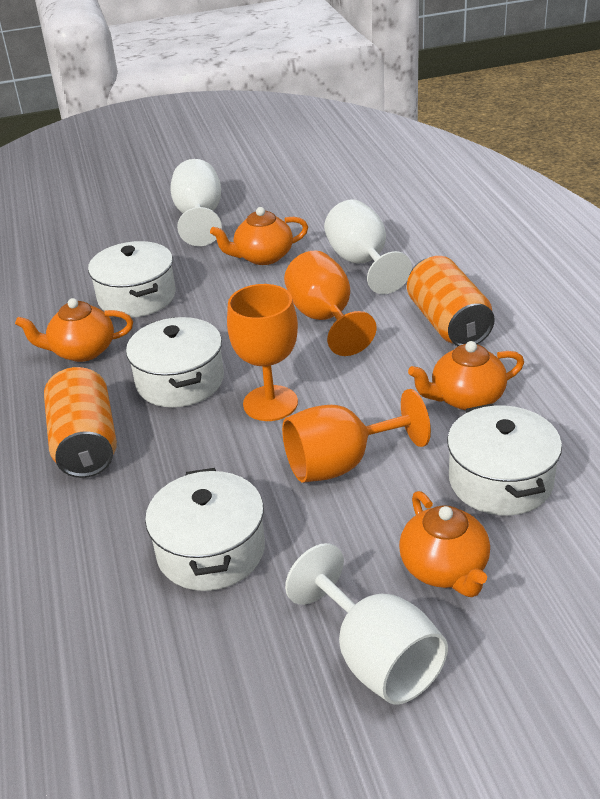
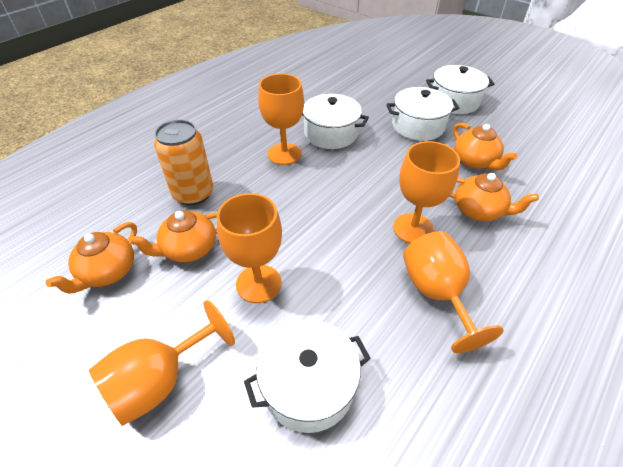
orange can: [44,367,117,478] [407,256,495,346] = 2 -> [154,120,213,205] = 1
orange goblet: [227,284,298,421] [282,389,431,483] [284,251,376,356] = 3 -> [89,300,235,426] [217,193,282,303] [258,74,304,165] [393,141,460,243] [403,231,503,353] = 5
white goblet: [170,159,222,246] [285,543,448,705] [324,200,412,294] = 3 -> none = 0

